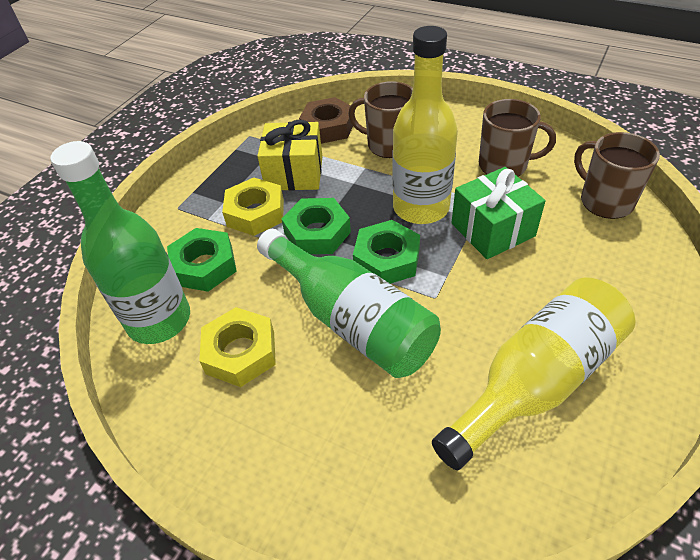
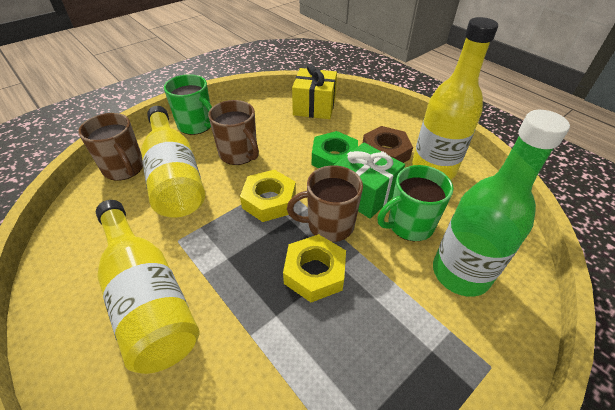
green bottle: [50,141,190,344] [257,229,441,378] = 2 -> [433,110,570,297] = 1
green mug: none = 0 -> [164,74,212,135] [378,165,454,241] = 2
green nut: [167,228,237,292] [282,198,351,254] [353,220,420,284] = 3 -> [312,131,358,168] = 1
yellow bottle: [392,26,458,224] [432,277,636,470] = 2 -> [96,200,199,374] [141,106,205,218] [412,17,498,180] = 3

